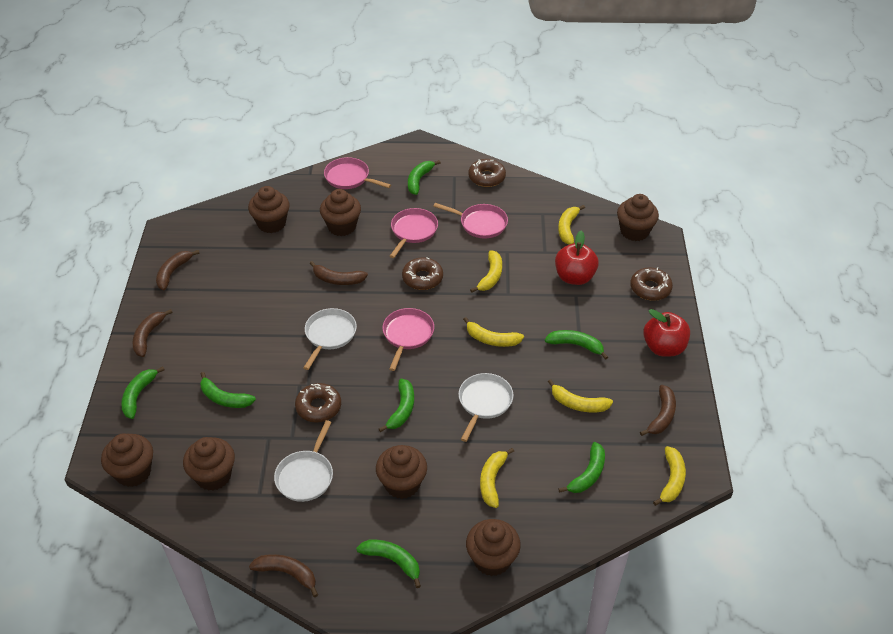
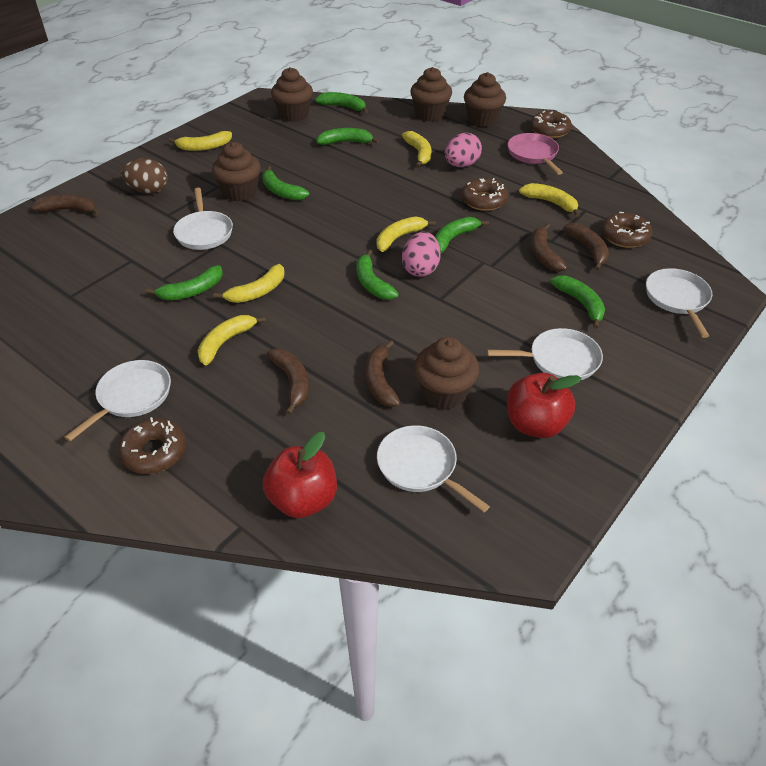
brown cupcake: [101,433,153,487] [183,437,235,491] [248,186,290,233] [320,189,361,236] [376,445,427,499] [466,519,521,576] [617,194,659,241] = 7 -> [212,142,261,202] [271,67,313,122] [410,67,452,121] [414,337,479,410] [464,72,506,127] = 5
brown egg: none = 0 -> [121,158,168,194] = 1
pink egg: none = 0 -> [402,232,441,277] [445,133,482,167] = 2
pink pan: [324,157,391,189] [383,308,434,371] [390,208,438,258] [433,203,508,238] = 4 -> [508,133,563,175] = 1
white pan: [274,420,333,502] [303,308,357,370] [459,373,513,442] = 3 -> [64,360,171,442] [173,188,233,250] [377,425,490,512] [487,328,603,380] [646,268,713,338] = 5

